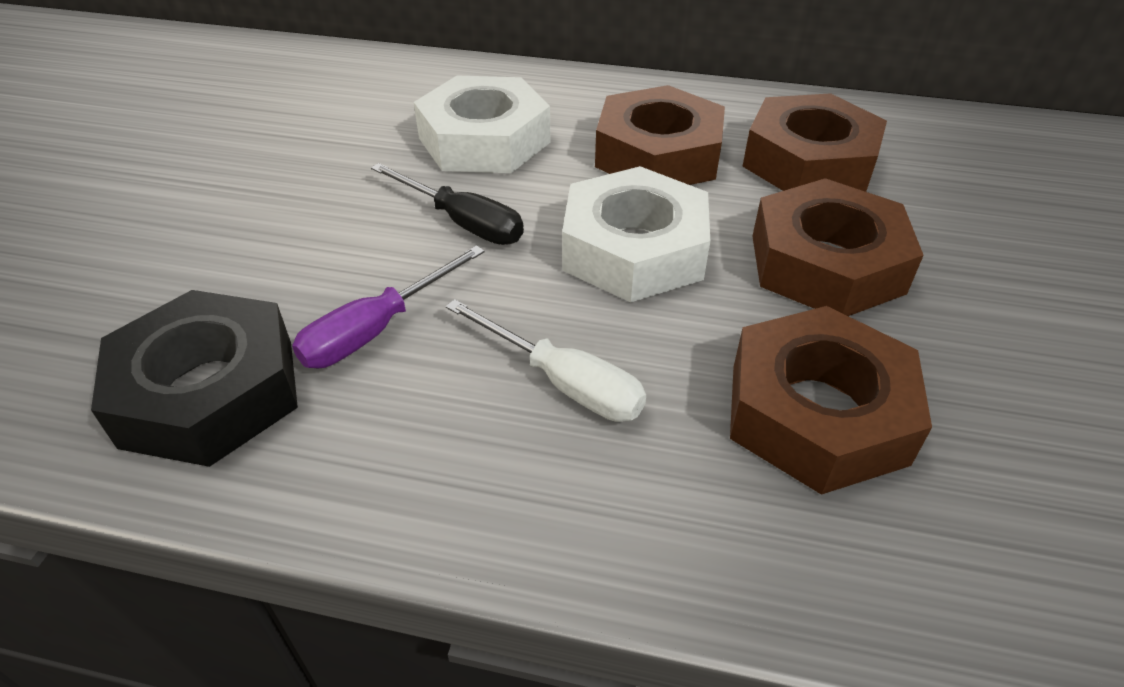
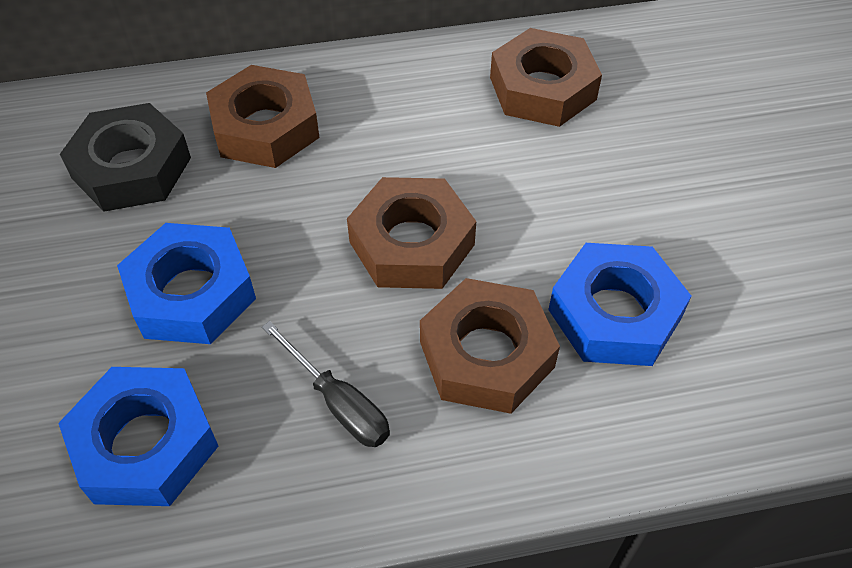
blue nut: none = 0 -> [58,367,218,506] [117,223,256,344] [548,243,691,366] = 3
purple screwdriver: [292,245,485,368] = 1 -> none = 0
white nut: [414,76,550,173] [562,166,710,302] = 2 -> none = 0
white screwdriver: [446,299,646,422] = 1 -> none = 0

